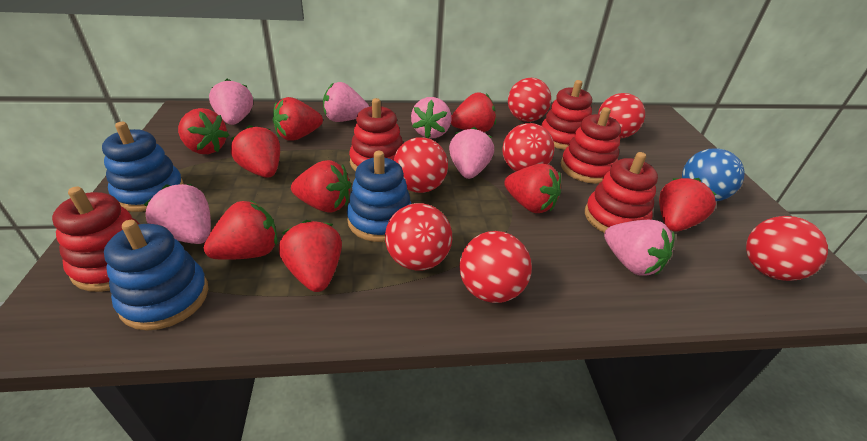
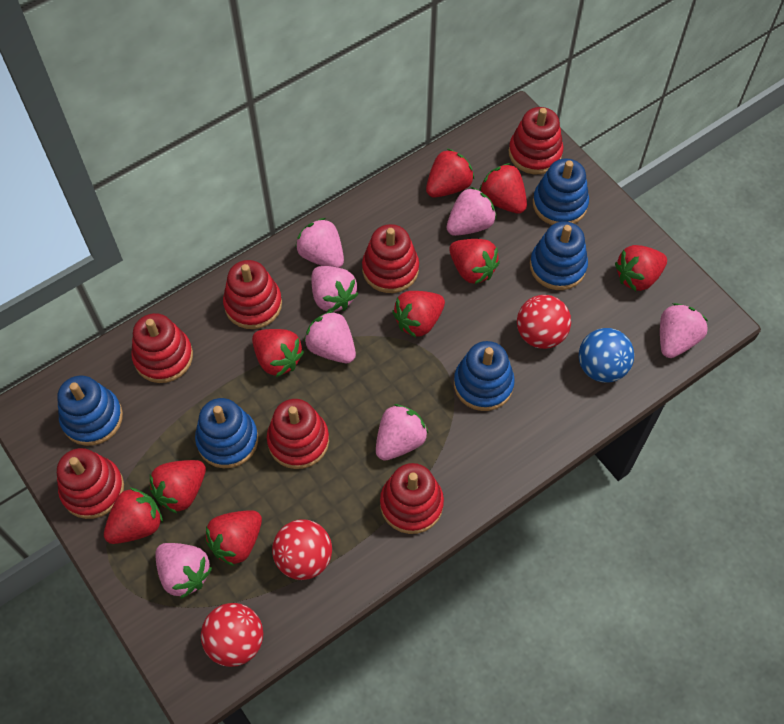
blue stacking toy: [102,122,184,212] [104,220,208,331] [347,151,411,242] = 3 -> [57,375,123,446] [195,398,258,468] [454,341,515,411] [530,221,588,290] [533,158,589,225] = 5
pink strawberry: [144,184,211,244] [209,79,253,125] [323,82,369,122] [411,97,451,138] [449,127,494,179] [604,220,675,276] = 6 -> [155,543,212,599] [295,218,344,268] [304,310,356,363] [311,266,358,312] [376,404,428,461] [447,187,497,236] [660,303,708,358] = 7
red ball: [385,203,452,271] [394,137,448,193] [459,231,532,303] [502,123,555,172] [508,78,551,122] [598,93,645,138] [746,216,828,281] = 7 -> [201,603,263,667] [272,519,332,580] [517,295,571,349] = 3
red stacking toy: [52,187,139,292] [349,98,403,171] [541,80,592,150] [561,107,621,184] [585,152,658,233] = 5 -> [57,448,124,519] [131,313,193,383] [223,260,282,329] [267,399,329,469] [362,224,419,293] [380,463,444,534] [509,107,563,174] = 7

